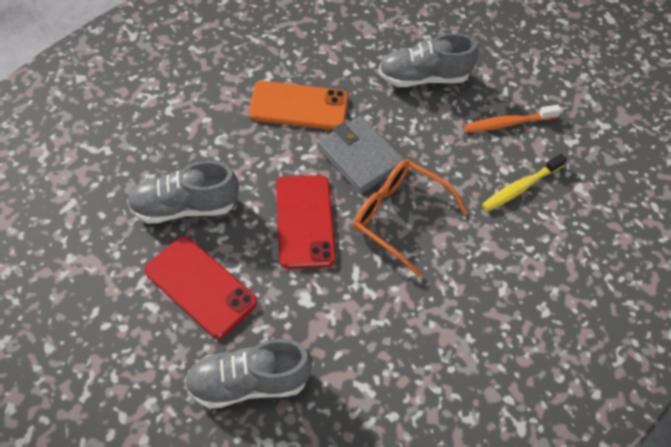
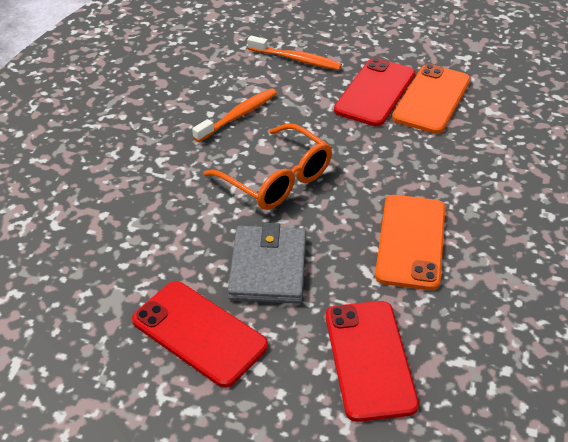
grey shoe: [127,161,239,224] [184,339,313,409] [378,33,478,87] = 3 -> none = 0
orange phone: [249,81,348,130] = 1 -> [375,195,446,290] [392,64,470,134] = 2
orange toothbrush: [464,105,561,132] = 1 -> [192,88,277,142] [247,36,342,70] = 2
red phone: [144,236,257,339] [276,175,336,269] = 2 -> [132,281,268,388] [326,301,419,422] [334,58,415,126] = 3
yellow toothbrush: [482,153,567,211] = 1 -> none = 0

